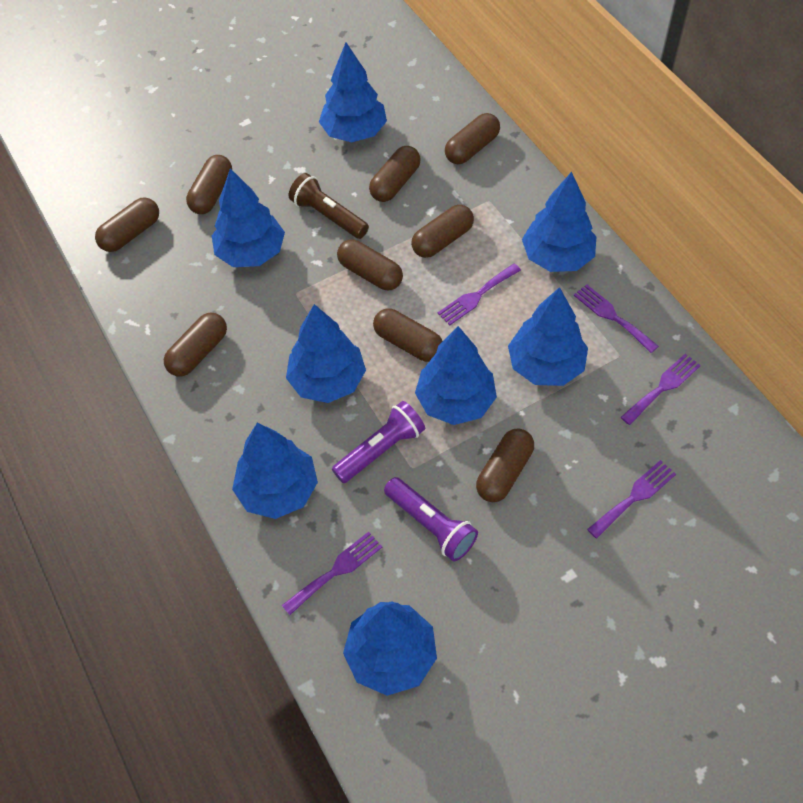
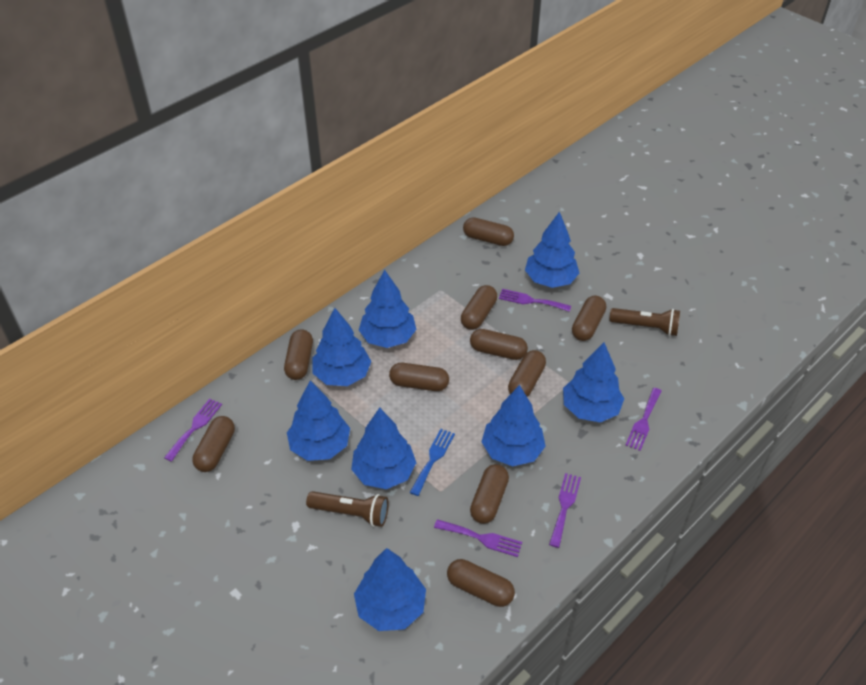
blue fork: none = 0 -> [410,429,455,496] = 1
brown capsule: [95,197,159,252] [164,313,227,376] [186,155,232,214] [337,240,403,290] [369,146,421,202] [373,309,443,362] [411,205,474,258] [445,113,500,164] [476,429,534,502] = 9 -> [192,416,235,472] [284,329,313,380] [389,363,449,391] [447,559,515,607] [461,285,497,330] [463,217,514,246] [470,329,528,360] [470,464,509,524] [508,350,546,397] [572,296,606,341] = 10
brown flashlight: [289,173,369,239] = 1 -> [306,491,389,527] [609,308,680,336] = 2
purple flashlight: [332,401,425,483] [384,477,478,561] = 2 -> none = 0

